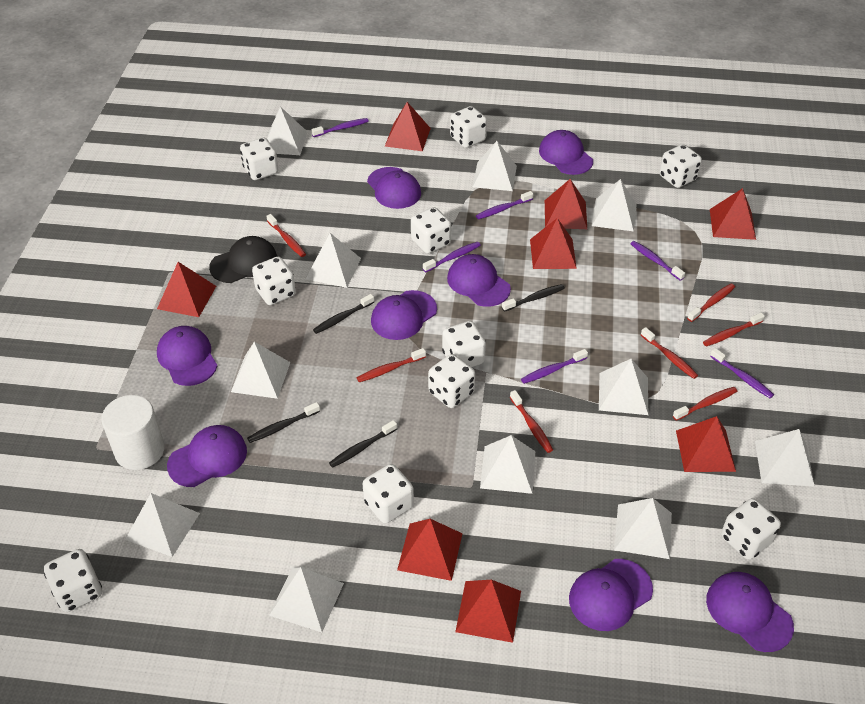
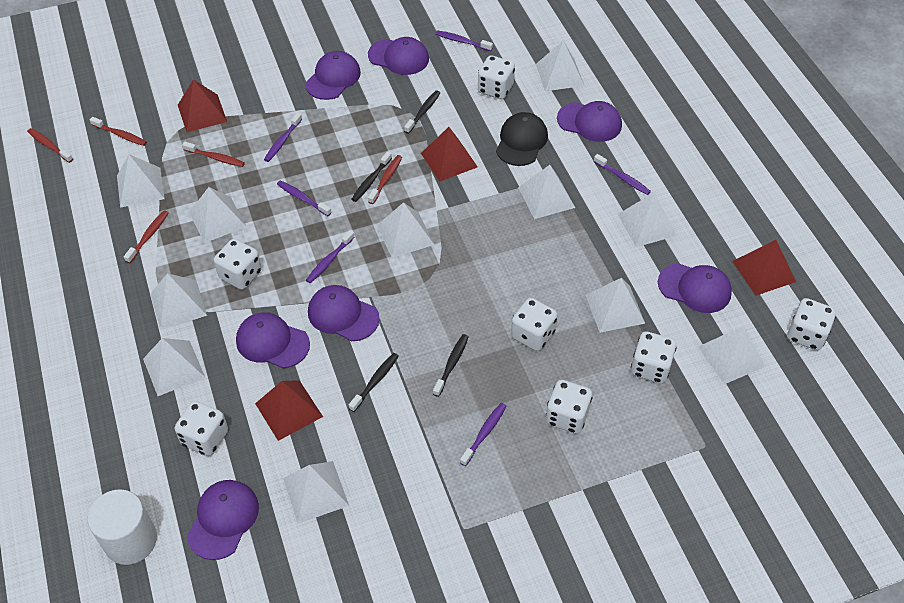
purple cap: [157,326,217,386] [167,425,247,487] [367,167,421,209] [371,290,437,340] [447,254,511,307] [539,130,593,175] [569,559,653,631] [706,572,794,652] = 8 -> [187,480,259,560] [236,312,310,369] [305,51,361,100] [308,285,380,341] [368,37,429,75] [557,101,622,142] [658,263,732,313] = 7
red pyramid: [157,262,216,317] [385,102,431,151] [397,519,463,581] [455,580,521,643] [530,218,577,269] [545,179,587,229] [676,416,736,472] [710,188,756,240] = 8 -> [178,79,227,132] [255,380,323,441] [421,127,478,182] [732,240,796,296] = 4
red toothbrush: [267,214,306,257] [357,348,426,382] [510,390,553,453] [641,327,698,379] [673,387,737,421] [687,284,735,322] [703,313,765,347] = 7 -> [27,128,73,163] [90,117,147,146] [124,210,169,263] [182,142,245,167] [368,155,402,204] = 5
white dice: [44,549,102,612] [240,137,279,180] [252,257,296,305] [363,464,414,523] [411,207,451,254] [428,354,475,408] [442,321,486,367] [450,106,487,148] [659,144,702,188] [721,498,781,560] = 10 -> [175,401,228,456] [214,239,262,290] [478,55,515,99] [511,298,558,351] [546,380,592,434] [631,332,677,383] [787,298,836,350] = 7

